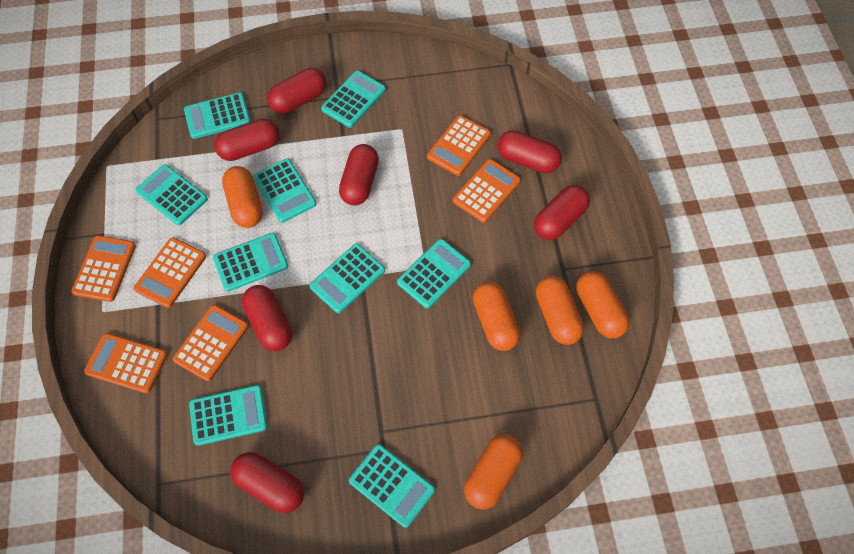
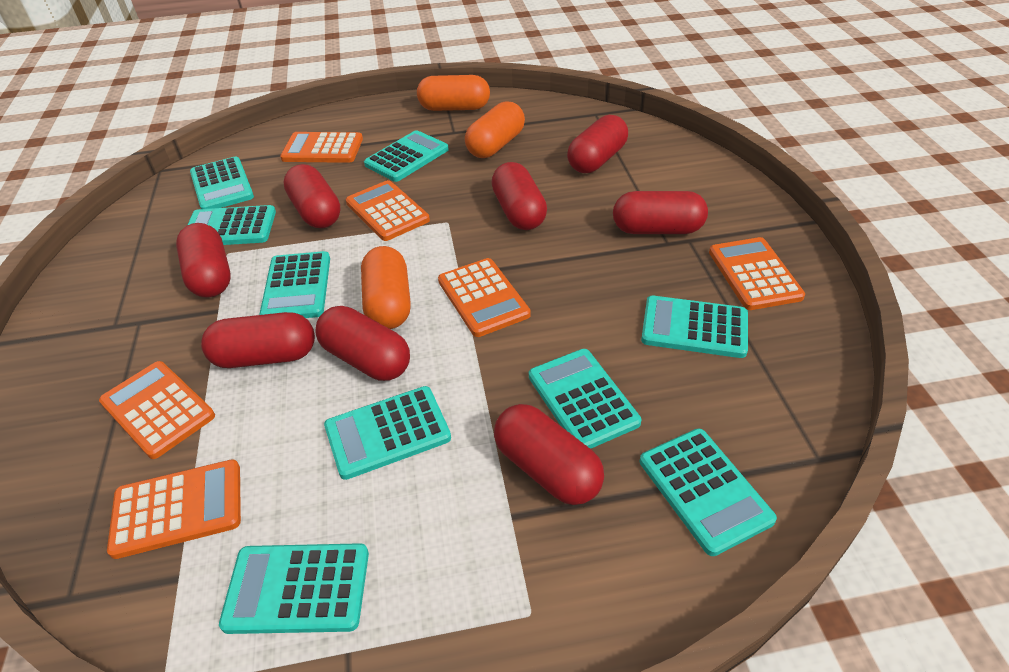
orange capsule: [222,166,263,228] [464,434,523,510] [473,282,520,351] [536,276,584,345] [576,271,629,338] = 5 -> [361,246,411,329] [417,75,490,111] [465,101,525,158] = 3
red capsule: [214,119,280,161] [230,452,304,513] [242,285,292,351] [267,68,326,114] [339,144,379,206] [497,130,562,173] [534,185,590,240] = 7 -> [176,223,231,298] [201,312,315,368] [284,164,341,228] [315,306,410,381] [492,162,547,230] [494,404,604,505] [567,115,628,173] [613,191,708,234] = 8

